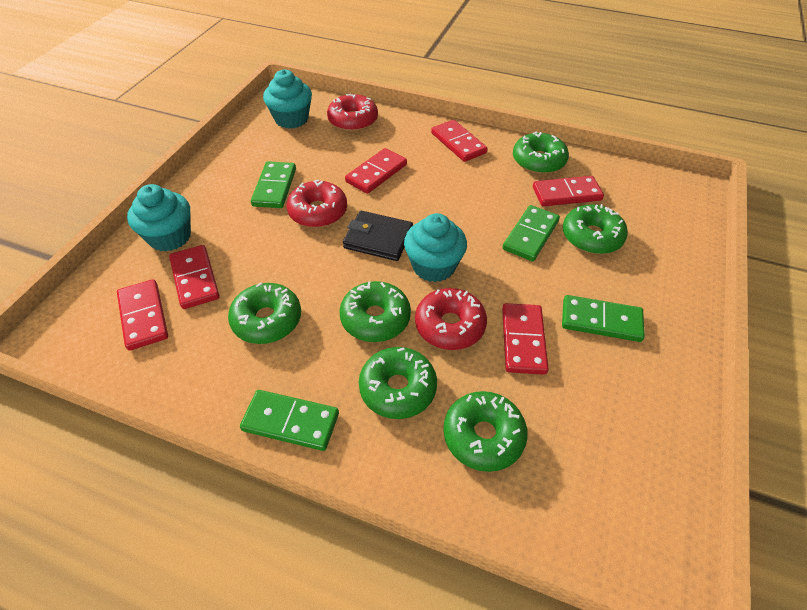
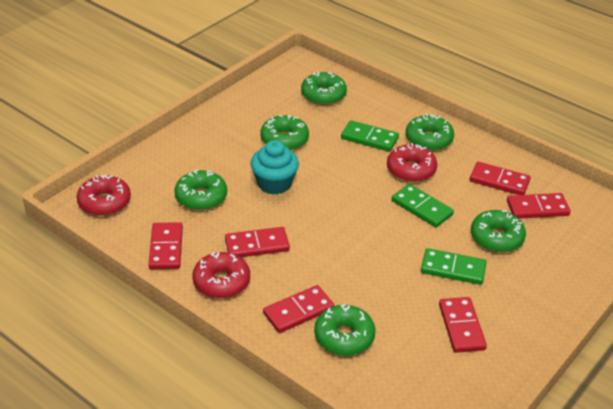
black wallet: [343,211,413,261] = 1 -> none = 0
green domino: [240,390,339,451] [251,161,296,208] [502,205,560,261] [562,295,645,342] = 4 -> [341,120,399,152] [392,184,454,227] [421,248,487,285] = 3
turquoise cupcake: [127,184,191,252] [263,69,312,129] [404,213,467,282] = 3 -> [250,140,299,194] = 1

